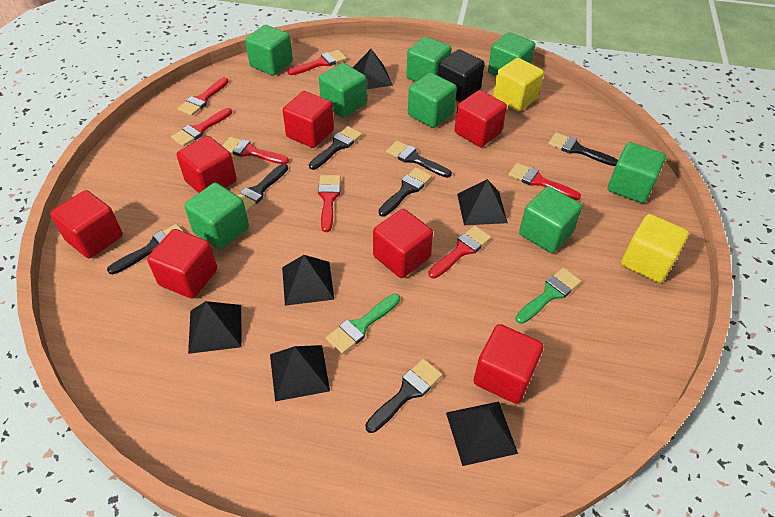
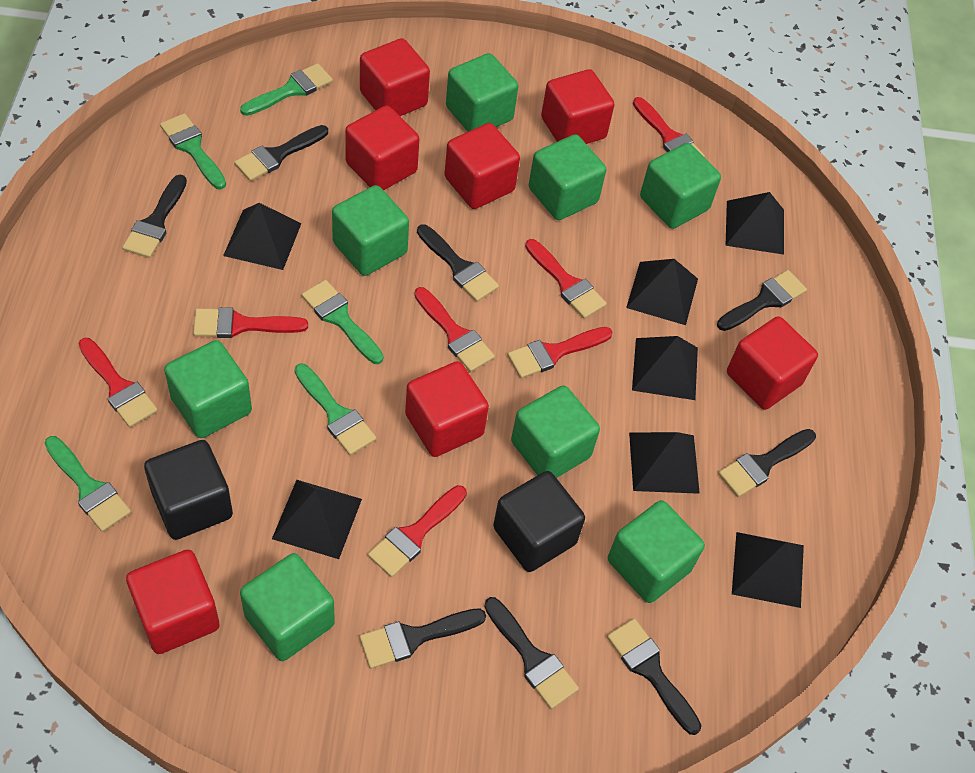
black brush: [107,224,184,274] [237,164,288,212] [309,126,362,170] [365,359,443,433] [378,168,432,217] [386,141,452,178] [548,133,618,166] = 7 -> [122,174,187,258] [234,125,328,181] [359,608,486,669] [417,224,499,302] [484,597,579,709] [607,618,702,735] [717,270,807,331] [718,429,816,497] = 8
black cube: [438,49,485,102] = 1 -> [144,440,233,540] [493,471,585,572] = 2
black pyramid: [188,301,242,354] [270,345,330,401] [282,255,334,306] [352,49,393,89] [446,401,518,466] [457,179,508,225] = 6 -> [223,203,302,270] [272,480,362,559] [626,259,698,325] [629,432,700,494] [632,336,698,400] [726,192,784,255] [732,532,804,608] = 7
green brush: [326,294,400,354] [515,268,581,324] = 2 -> [45,436,131,532] [160,113,226,189] [240,63,333,116] [295,363,376,455] [301,280,384,364] = 5
yellow cube: [493,58,544,112] [621,214,689,283] = 2 -> none = 0

